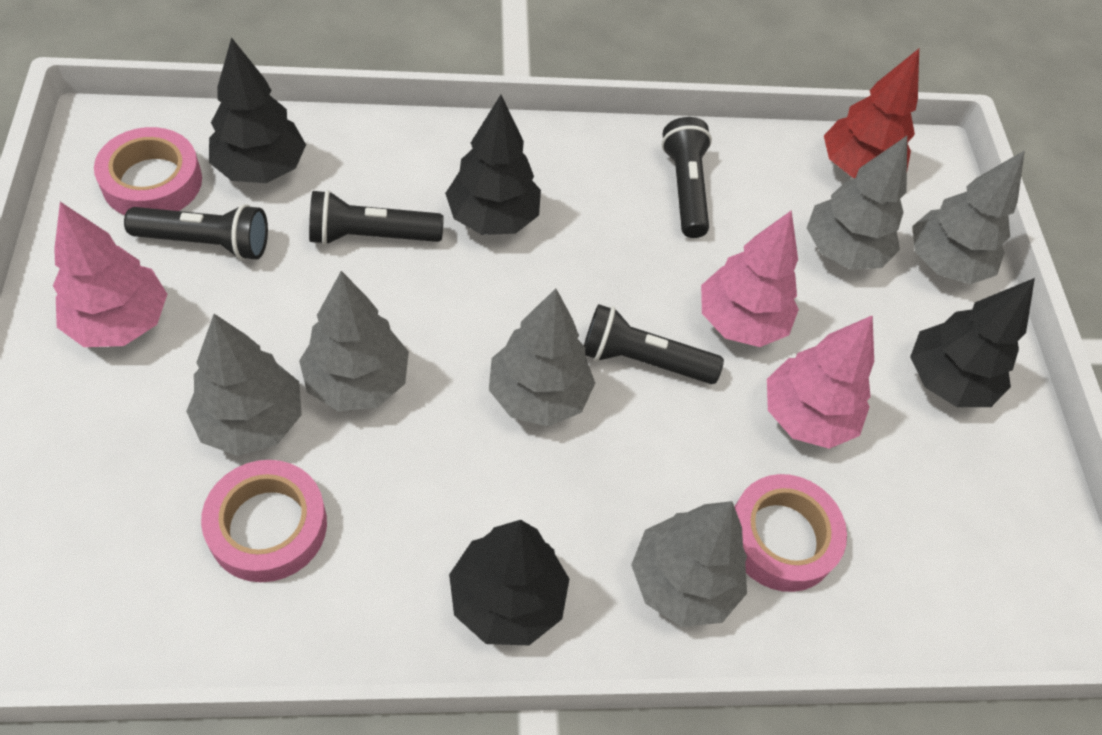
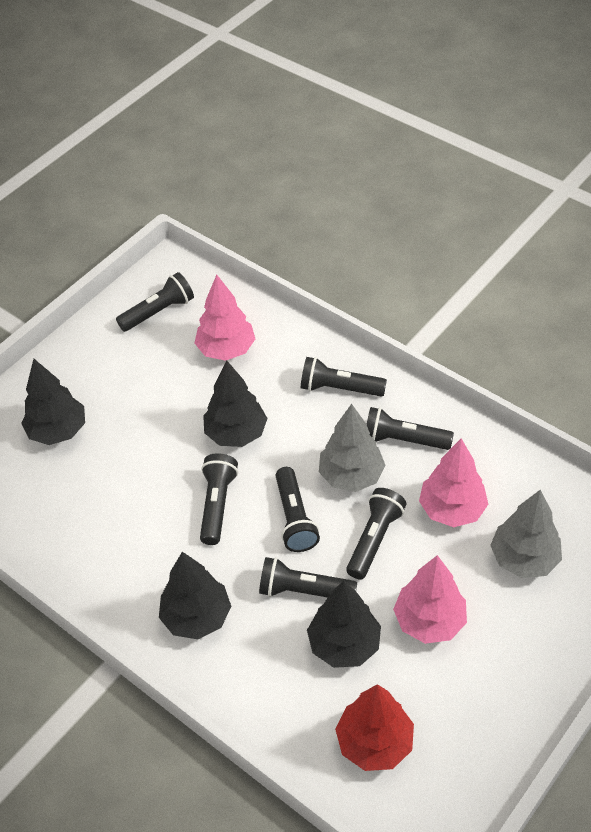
black flashlight: [124,204,268,260] [309,190,444,245] [584,304,724,384] [661,117,712,238] = 4 -> [116,272,194,332] [200,453,238,545] [259,557,357,597] [276,467,320,552] [301,357,387,397] [346,488,407,580] [366,407,454,450] = 7
grey tree: [186,314,302,456] [299,271,409,411] [489,289,595,426] [631,501,747,627] [807,136,907,270] [912,150,1025,284] = 6 -> [319,404,386,492] [490,490,562,578] = 2
pink tape: [94,127,202,215] [201,460,327,582] [734,474,847,592] = 3 -> none = 0

